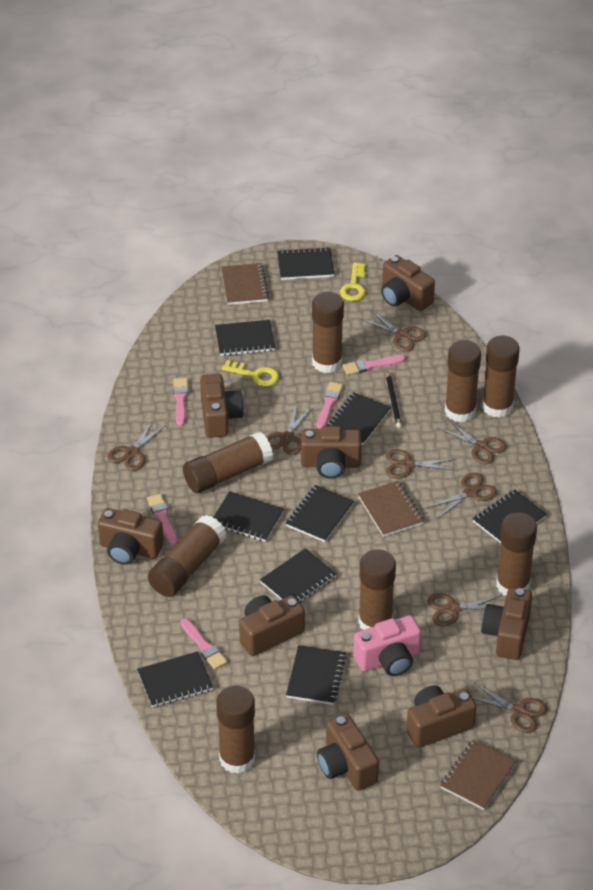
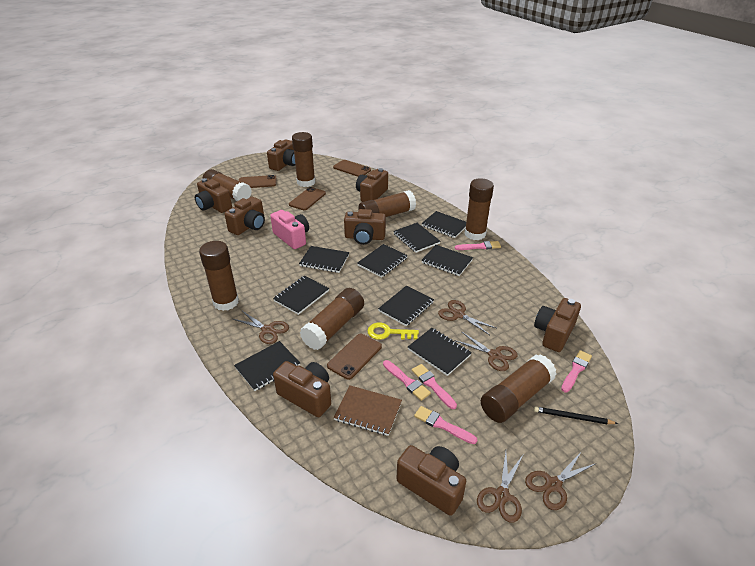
brown glue stick: [148,515,227,597] [183,432,273,493] [216,685,256,774] [312,292,344,373] [358,549,396,630] [445,340,481,422] [482,336,520,418] [496,512,537,596] = 8 -> [199,241,239,311] [202,169,252,201] [292,132,315,187] [300,288,364,350] [358,190,416,217] [465,178,494,240] [481,354,557,423] = 7
brown notebook: [222,263,269,305] [358,481,424,537] [440,739,517,810] = 3 -> [334,385,402,436] = 1
brown phone: none = 0 -> [239,175,276,188] [289,187,326,210] [327,334,382,380] [333,160,371,177] = 4
brown scissors: [108,421,166,471] [266,403,312,455] [361,311,426,351] [386,449,457,479] [427,473,497,519] [428,593,502,626] [437,419,507,465] [472,683,547,733] = 8 -> [233,311,289,344] [438,300,496,335] [454,331,517,371] [477,452,523,523] [525,451,597,510] = 5
yellow key: [222,360,279,387] [340,262,366,301] = 2 -> [367,322,419,340] = 1

